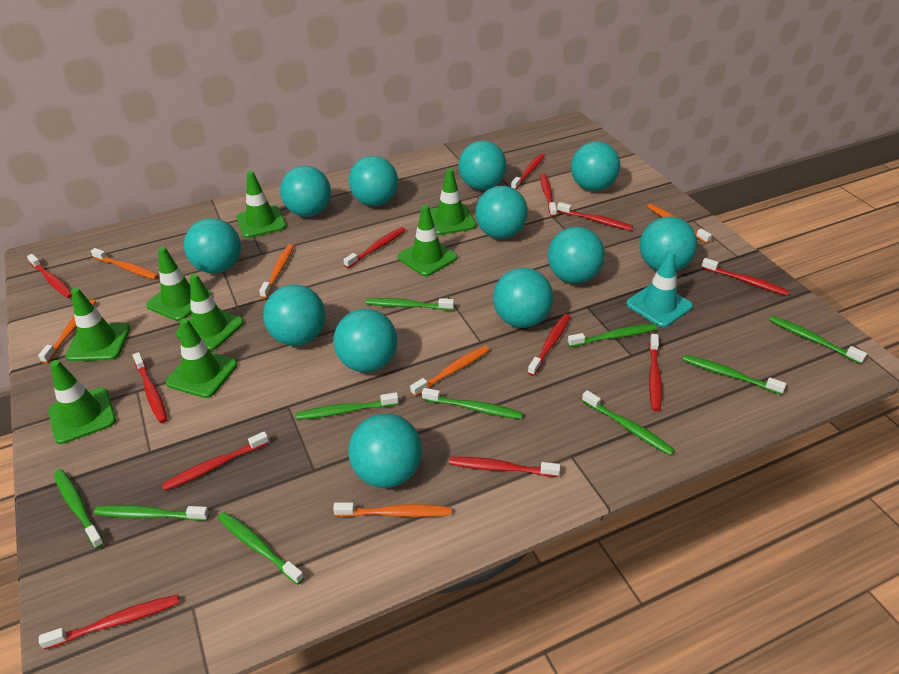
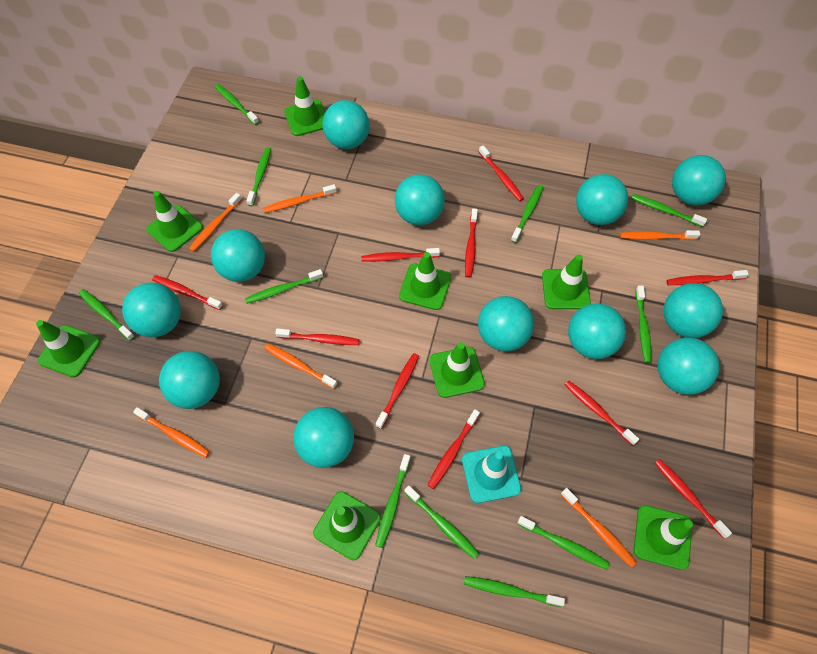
green toothbrush: [54,469,104,549] [94,505,209,521] [218,512,304,585] [296,392,399,420] [366,298,454,310] [422,388,523,419] [568,324,657,347] [582,390,675,456] [683,355,786,395] [769,316,867,364] = 10 -> [79,289,135,341] [215,84,259,125] [245,269,323,304] [247,147,271,206] [375,454,411,548] [404,486,479,559] [464,576,565,607] [511,185,543,243] [517,516,610,570] [631,194,707,227] [635,285,651,363] = 11
red toothbrush: [27,254,72,298] [39,594,179,650] [133,352,168,423] [162,431,269,491] [343,227,406,268] [449,457,560,477] [511,154,545,189] [528,314,570,376] [540,173,557,217] [557,202,633,230] [649,334,662,412] [701,258,789,296] = 12 -> [152,275,223,310] [275,328,360,345] [361,248,440,262] [376,353,419,429] [428,409,480,489] [465,209,478,278] [479,145,524,201] [565,381,639,445] [655,459,732,539] [666,270,749,285] = 10

